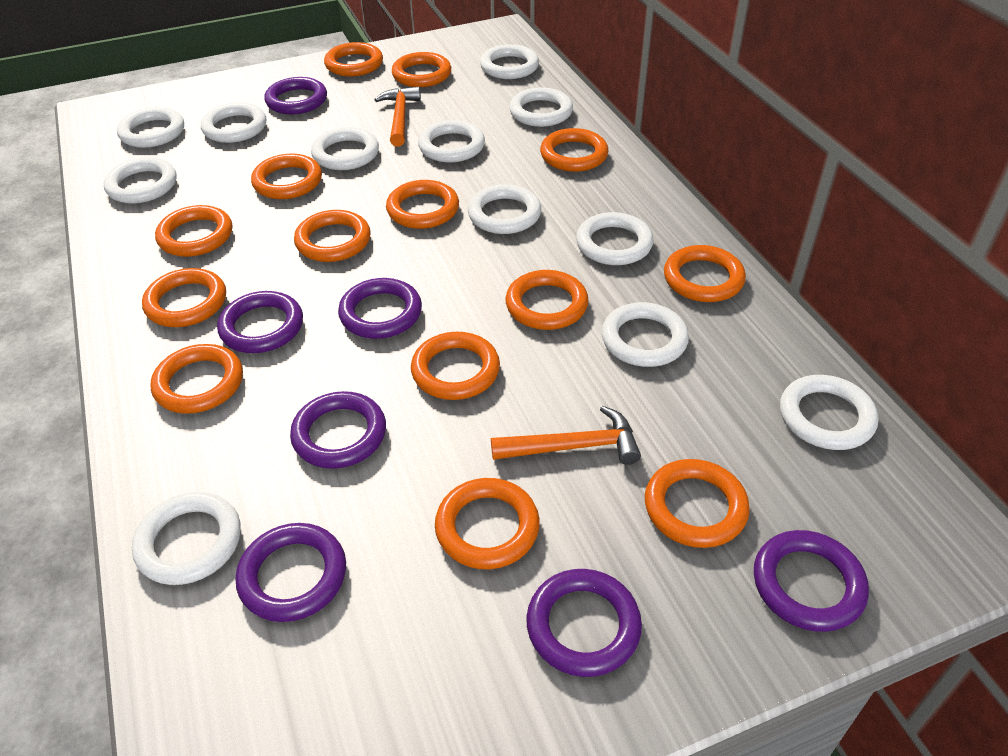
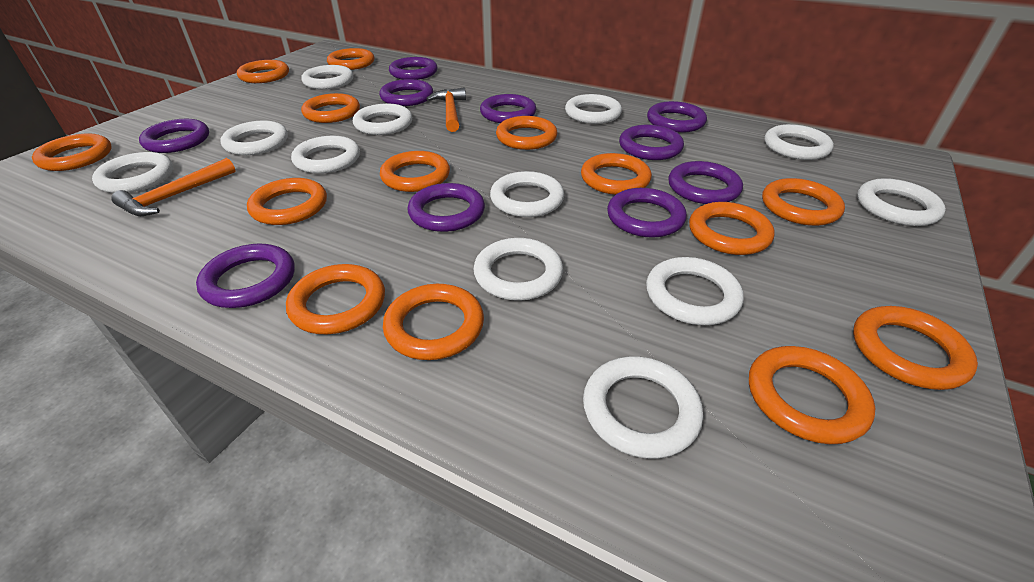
purple ring: [217,291,303,353] [236,523,346,622] [264,77,327,115] [290,391,386,469] [338,278,422,339] [526,569,642,677] [754,530,869,632] = 7 -> [139,119,209,153] [196,244,295,308] [379,79,433,106] [389,57,438,80] [408,183,485,232] [480,94,536,123] [607,188,687,238] [619,125,684,160] [647,101,707,132] [669,161,743,204] = 10

